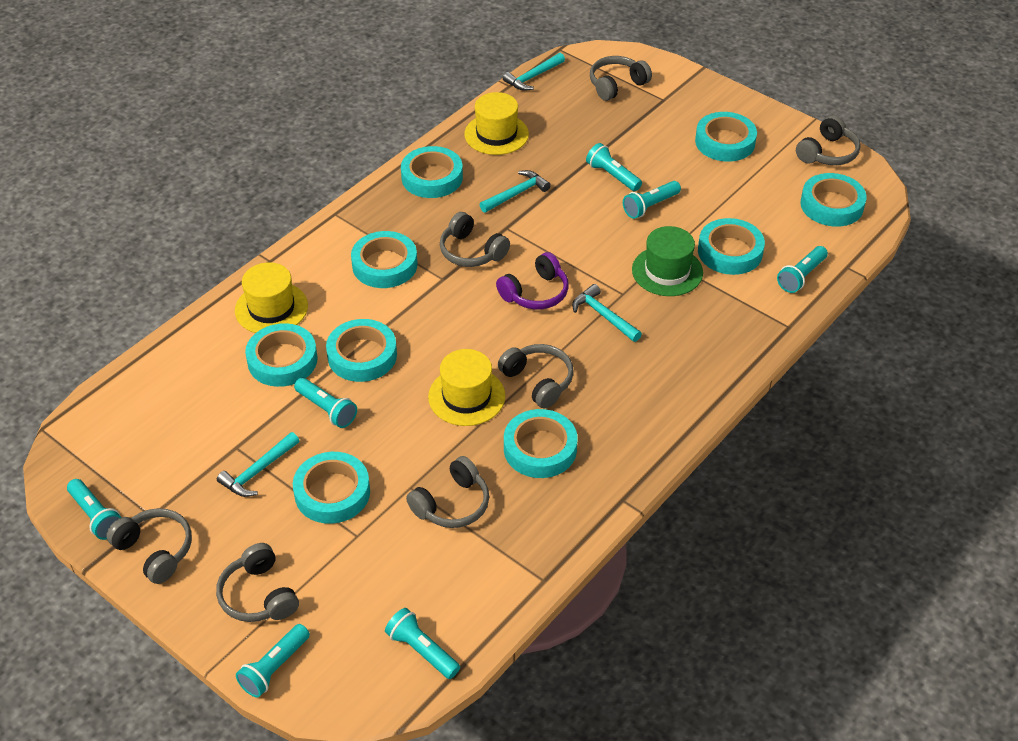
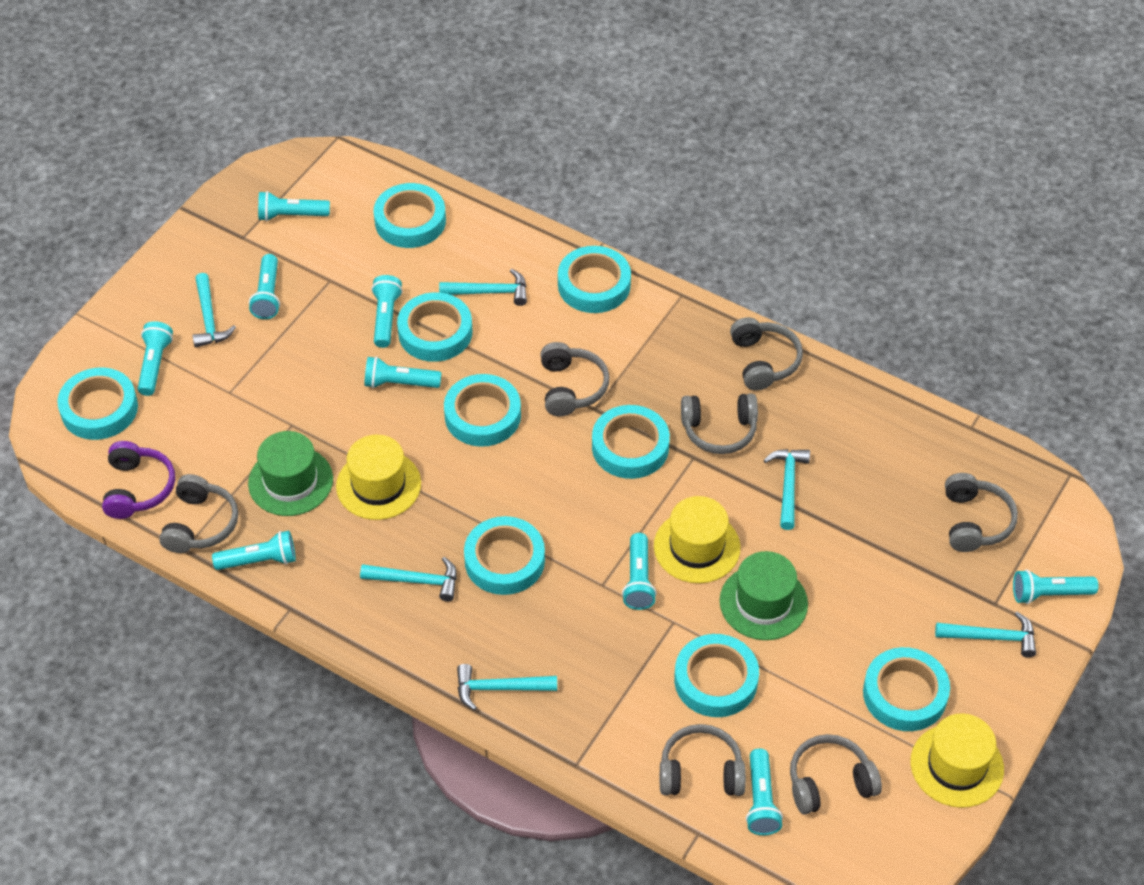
green hat: [632,226,703,296] = 1 -> [248,431,333,516] [720,551,808,640] = 2
turquoise flashlight: [67,479,122,540] [236,624,310,698] [294,378,357,428] [385,608,460,679] [586,143,642,191] [623,181,681,219] [777,246,828,293] = 7 -> [138,321,173,396] [212,531,296,570] [249,254,280,319] [258,191,330,221] [364,356,442,388] [371,275,403,348] [622,533,657,610] [746,748,783,835] [1013,569,1099,604] = 9
turquoise hammer: [217,432,299,497] [479,170,551,213] [503,53,565,91] [572,284,642,342] = 4 -> [192,273,236,348] [360,557,457,602] [439,269,527,306] [457,664,557,710] [764,449,810,530] [935,612,1036,657] = 6

